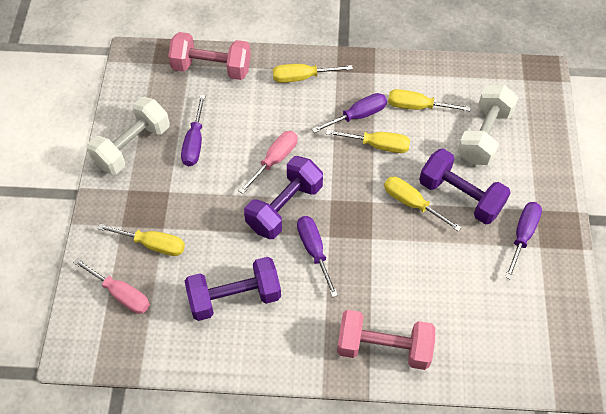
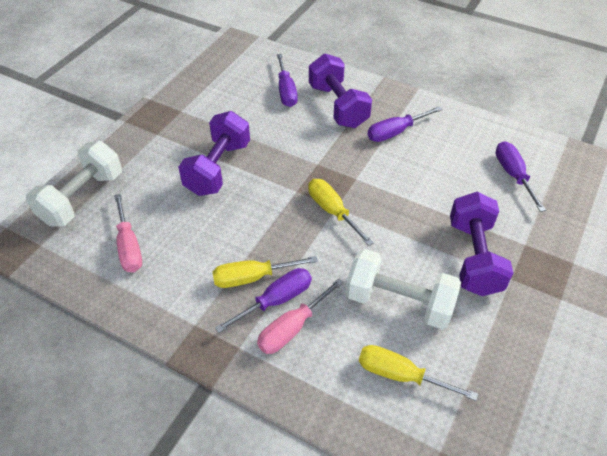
pink dumbbell: [168,32,251,80] [337,310,435,370] = 2 -> none = 0
yellow screwdriver: [97,224,185,256] [273,64,353,83] [326,130,410,153] [384,177,462,232] [388,89,471,111] = 5 -> [212,256,318,288] [308,179,374,246] [359,345,478,401] = 3

